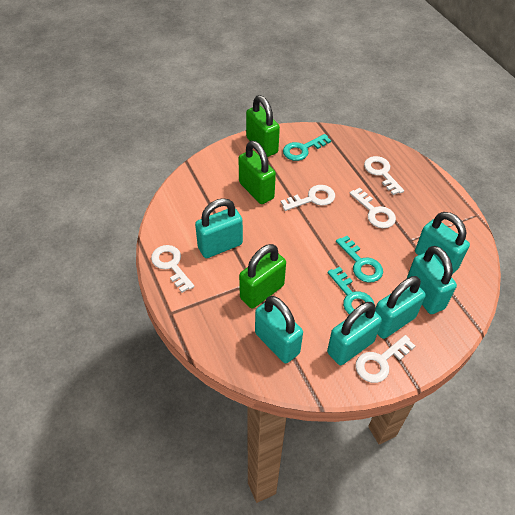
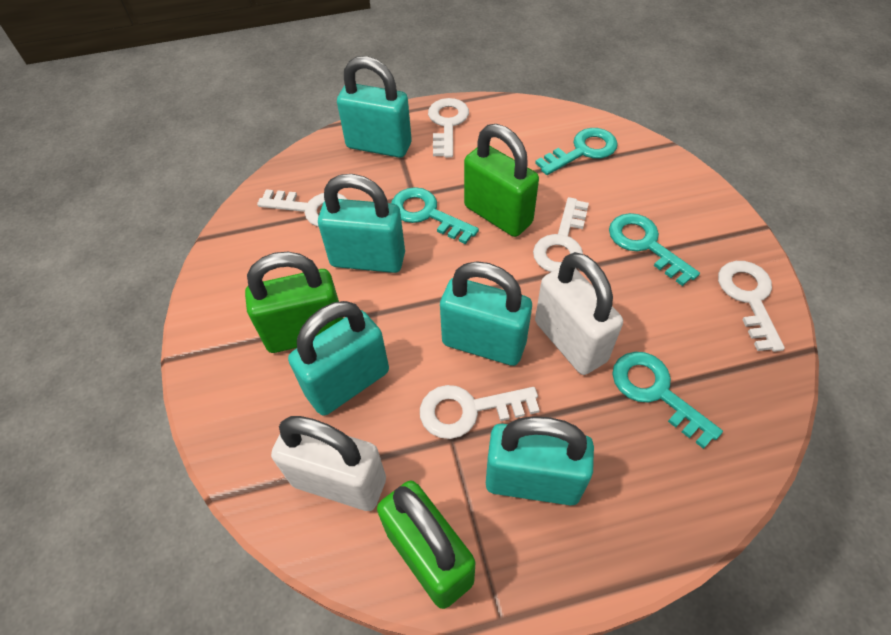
turquoise key: [283,134,331,161] [328,267,374,314] [336,236,383,283] = 3 -> [391,187,479,244] [535,128,618,175] [609,213,700,286] [612,352,723,449] = 4
turquoise padlock: [195,198,243,258] [255,296,303,363] [327,302,382,365] [375,276,426,339] [406,246,457,314] [415,212,470,274] = 6 -> [288,301,389,416] [318,174,405,273] [337,56,412,158] [440,261,532,366] [486,416,594,505] = 5
white padlock: none = 0 -> [271,416,386,511] [535,252,623,375] = 2

